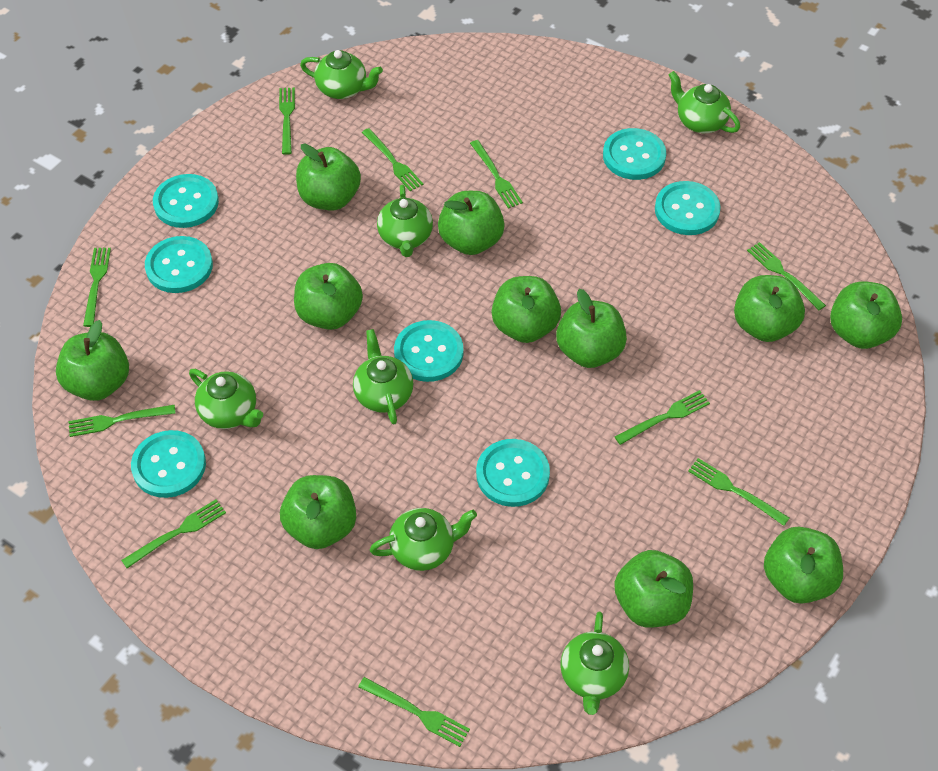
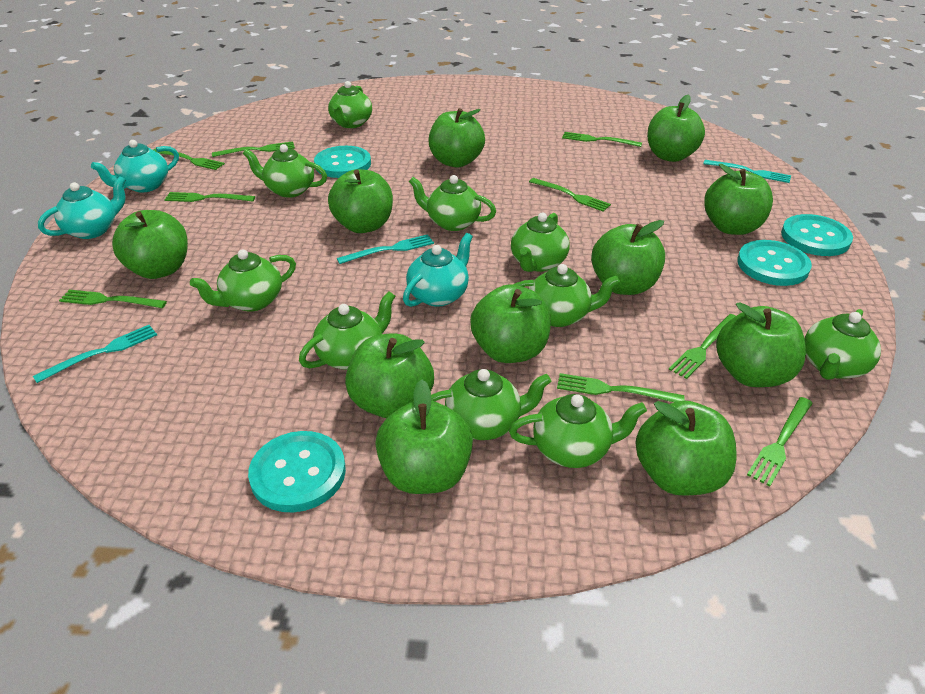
green fork: [68,405,176,437] [83,248,111,327] [121,499,226,568] [279,87,295,155] [358,677,470,747] [362,128,423,191] [470,140,523,209] [615,390,710,445] [688,458,790,526] [747,242,826,310] = 10 -> [59,290,167,308] [154,149,225,170] [164,192,255,202] [212,141,295,157] [529,178,611,211] [557,373,684,402] [562,132,642,147] [669,314,736,379] [747,397,813,486] = 9
green teapot: [189,369,263,429] [300,50,383,99] [353,329,413,425] [370,508,477,571] [377,185,433,257] [560,612,629,715] [669,71,740,133] = 7 -> [190,249,296,312] [243,144,327,198] [299,291,395,370] [328,81,372,128] [409,175,496,231] [431,369,551,440] [509,394,647,468] [511,212,570,272] [514,264,620,327] [805,309,881,380] = 10
turquoise button: [131,430,206,498] [145,236,213,293] [153,174,219,228] [394,320,463,382] [476,439,550,507] [603,128,666,180] [655,181,721,235] = 7 -> [248,431,346,512] [314,146,371,178] [737,240,812,286] [781,214,853,256] = 4
turquoise fork: none = 0 -> [33,325,157,383] [337,234,434,264] [703,160,791,183] = 3
turquoise teapot: none = 0 -> [38,176,126,239] [91,140,179,192] [403,233,473,307] = 3

